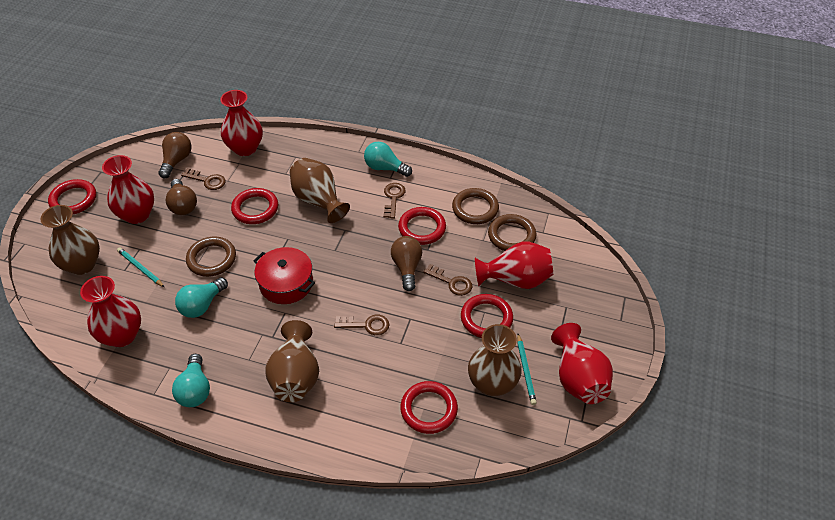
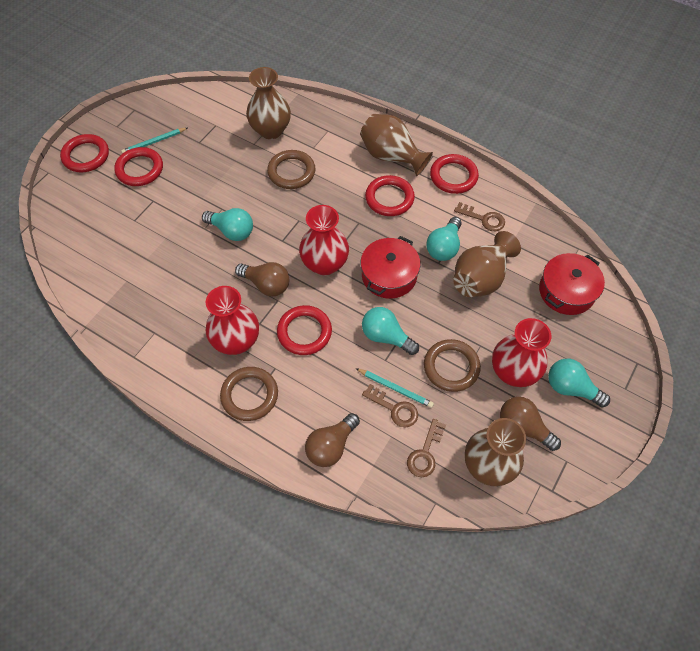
brown key: [181,168,226,190] [334,315,389,335] [383,183,406,219] [423,264,472,296] = 4 -> [362,384,418,427] [407,419,446,477] [454,202,505,231] = 3
red pot: [253,247,315,304] = 1 -> [361,236,421,299] [539,253,605,315] = 2
red vase: [80,276,141,347] [102,155,154,224] [220,90,263,156] [475,242,553,289] [551,323,613,404] = 5 -> [206,286,259,355] [299,205,349,275] [492,318,551,387] = 3
turquoise light bulb: [172,354,210,407] [175,277,228,318] [364,142,412,177] = 3 -> [202,208,253,241] [362,307,419,355] [426,217,462,261] [548,359,610,407] = 4

